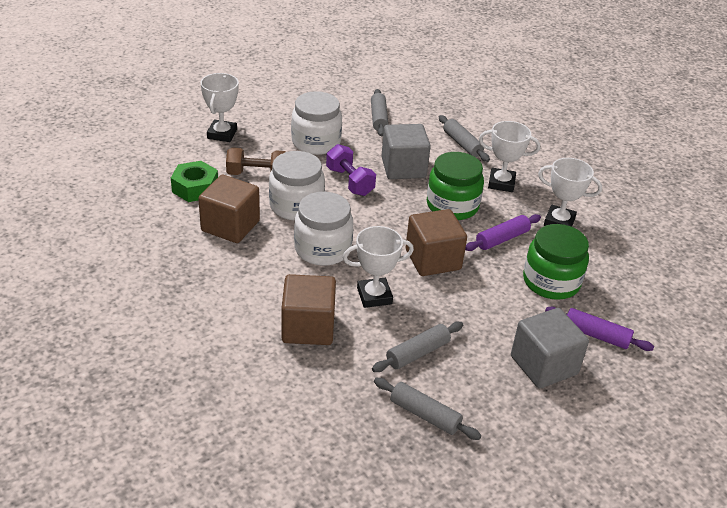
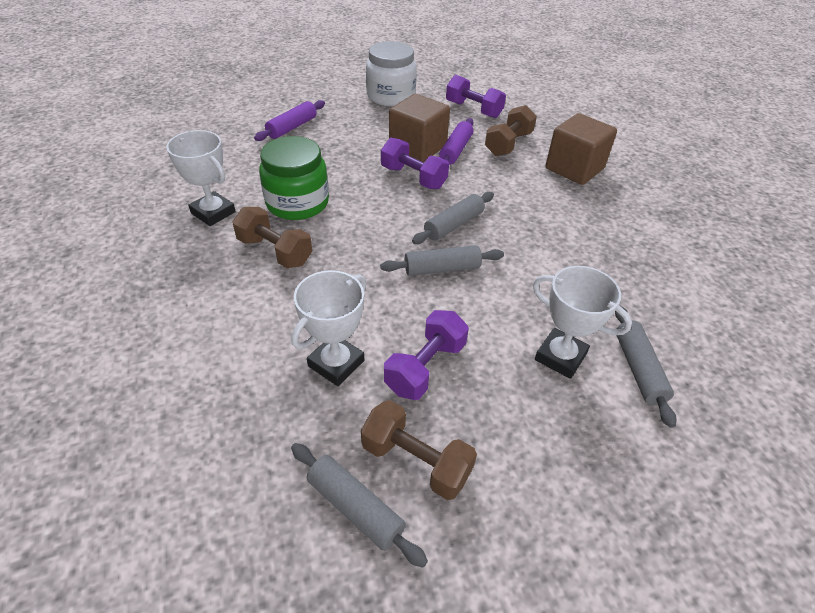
brown cube: [198,175,260,243] [282,274,336,345] [406,209,467,276] = 3 -> [389,94,450,162] [546,113,617,185] = 2
brown dumbbell: [226,147,285,175] = 1 -> [232,207,312,268] [361,400,477,500] [485,105,537,156] = 3
green jar: [427,152,484,220] [523,224,589,300] = 2 -> [259,136,329,220] = 1
green nut: [171,161,218,202] = 1 -> none = 0
grey cube: [381,124,431,179] [511,308,589,389] = 2 -> none = 0
purple dumbbell: [326,144,376,196] = 1 -> [381,137,449,189] [384,310,469,400] [446,75,506,118] = 3
white jar: [269,151,325,221] [291,91,342,155] [294,192,353,266] = 3 -> [366,41,417,106] = 1
white trophy: [201,73,239,142] [343,226,414,308] [479,121,540,192] [538,158,602,227] = 4 -> [166,130,236,226] [292,270,366,386] [533,266,632,379] = 3

